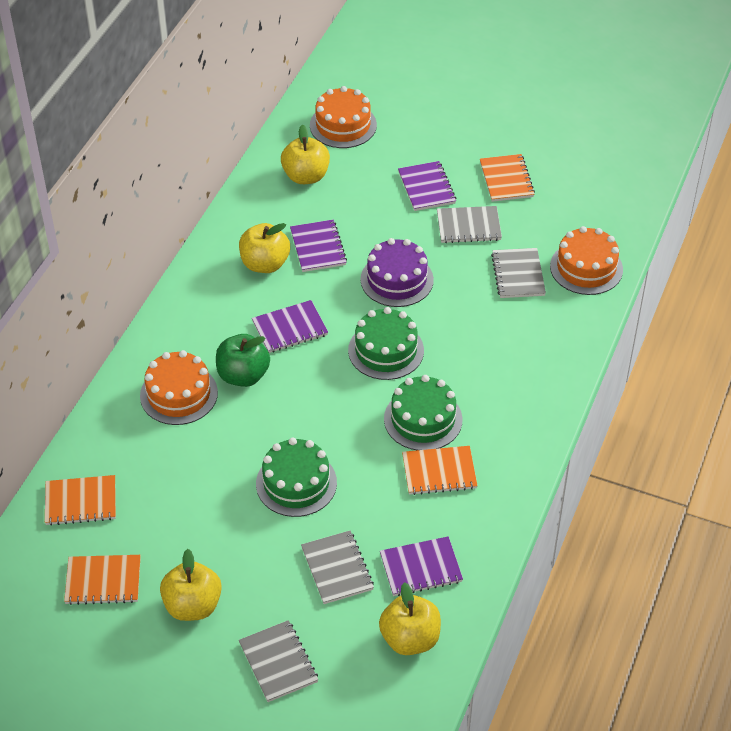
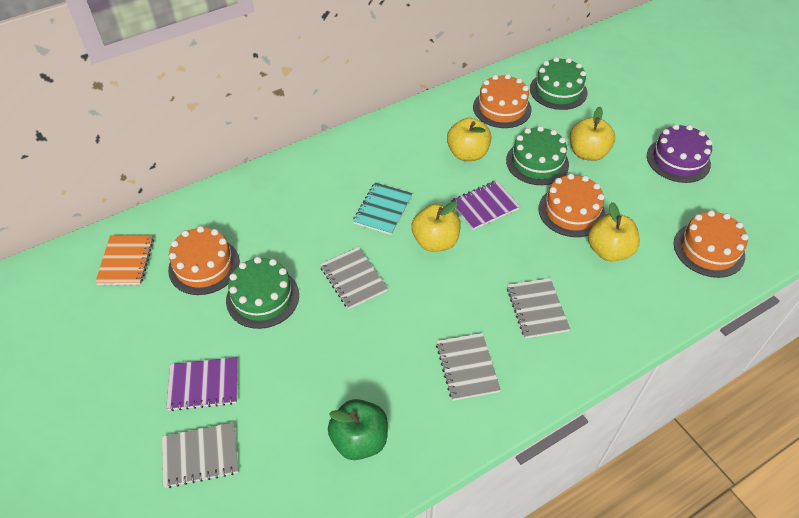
orange cake: [140,350,218,425] [310,86,377,148] [550,226,623,295] = 3 -> [168,226,240,295] [473,74,532,128] [538,173,605,237] [674,210,749,278] = 4
orange notebook: [45,475,116,526] [64,555,141,605] [402,446,478,495] [480,154,535,202] = 4 -> [95,235,154,285] = 1
purple notebook: [252,300,328,353] [290,220,347,272] [380,536,463,596] [398,161,456,211] = 4 -> [166,357,238,411] [451,181,520,230] = 2
turquoise notebook: none = 0 -> [353,182,413,235] = 1

